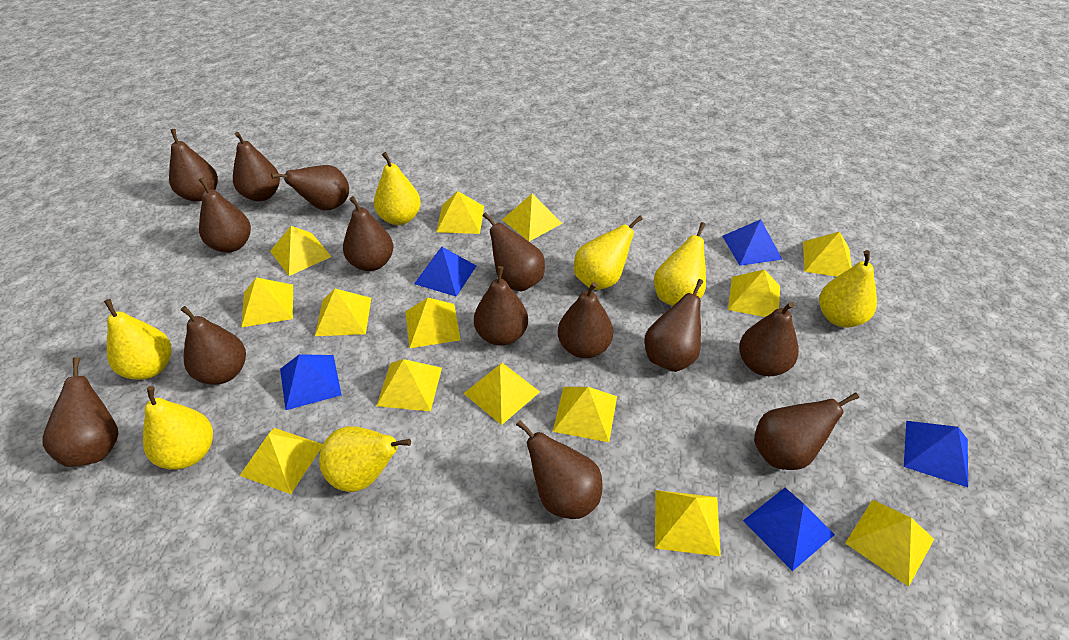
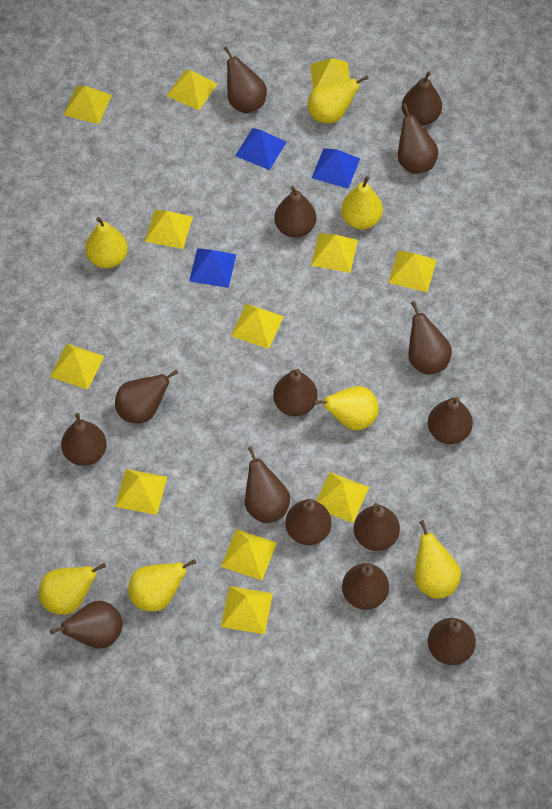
blue pyramid: [280,354,341,410] [414,247,476,296] [722,219,783,266] [743,488,835,571] [904,421,968,487] = 5 -> [189,248,236,288] [235,128,287,170] [312,148,360,189] = 3
brown pear: [42,357,118,467] [169,129,218,202] [181,306,246,385] [199,178,251,253] [233,132,280,201] [271,165,349,210] [343,196,393,271] [474,266,528,346] [483,212,545,291] [516,420,603,519] [558,282,613,358] [644,279,703,372] [739,302,799,376] [754,392,859,470] = 14 -> [50,601,123,648] [61,413,107,466] [115,370,178,423] [223,46,267,113] [245,446,290,523] [273,369,318,416] [274,186,316,238] [285,499,332,545] [342,563,389,610] [354,503,400,551] [398,103,438,174] [402,71,442,126] [409,301,452,375] [428,397,473,444] [428,618,476,665] = 15
yellow pyramid: [240,428,323,494] [241,277,293,327] [270,226,332,276] [315,289,371,336] [377,359,442,412] [405,298,461,348] [436,191,484,234] [463,363,540,425] [502,194,562,241] [553,387,617,442] [655,490,721,557] [728,270,780,317] [803,231,852,277] [845,499,934,587] = 14 -> [50,343,104,390] [63,86,112,124] [115,469,167,515] [145,210,193,249] [166,70,218,110] [221,529,277,580] [221,586,273,634] [231,304,284,349] [310,58,350,89] [311,233,358,273] [316,472,369,523] [388,250,437,292] = 12

